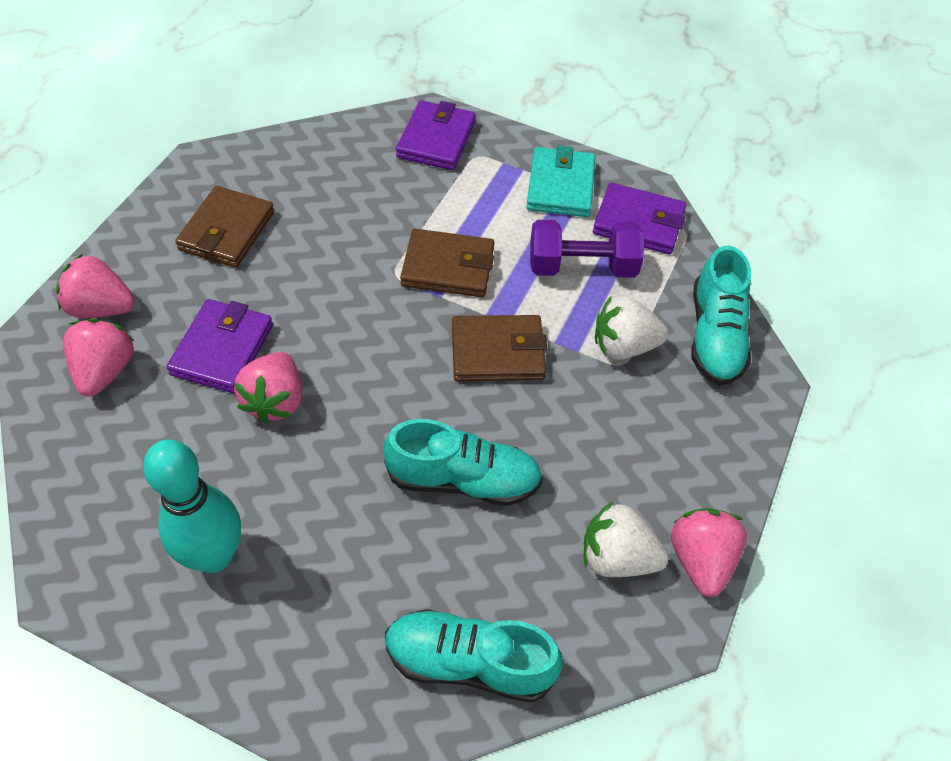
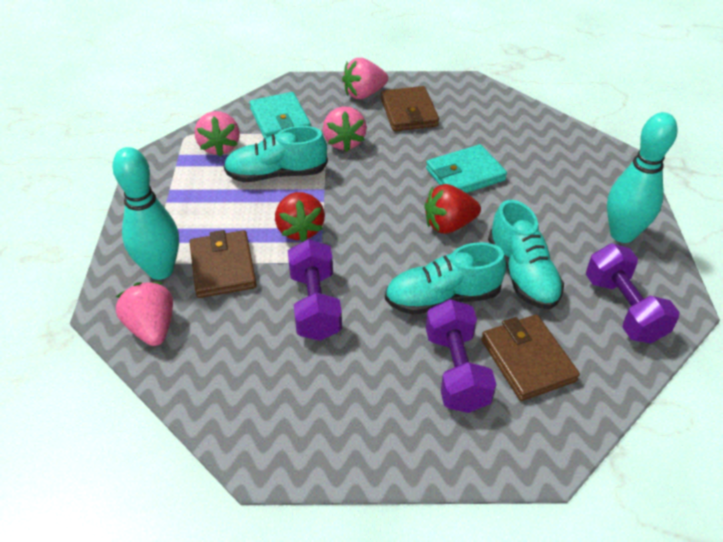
purple dumbbell: [530,220,644,278] = 1 -> [288,239,342,341] [426,299,496,413] [586,244,680,343] = 3
purple wallet: [166,299,273,393] [396,100,476,170] [593,183,686,254] = 3 -> none = 0
red strawberry: none = 0 -> [275,192,325,242] [424,184,481,234] = 2
turquoise bowling pin: [143,439,241,573] = 1 -> [112,147,179,280] [607,112,677,243] = 2
turquoise wallet: [526,145,595,217] = 1 -> [250,92,311,139] [426,144,507,193] = 2
white strawberry: [583,501,669,577] [595,295,669,360] = 2 -> none = 0

